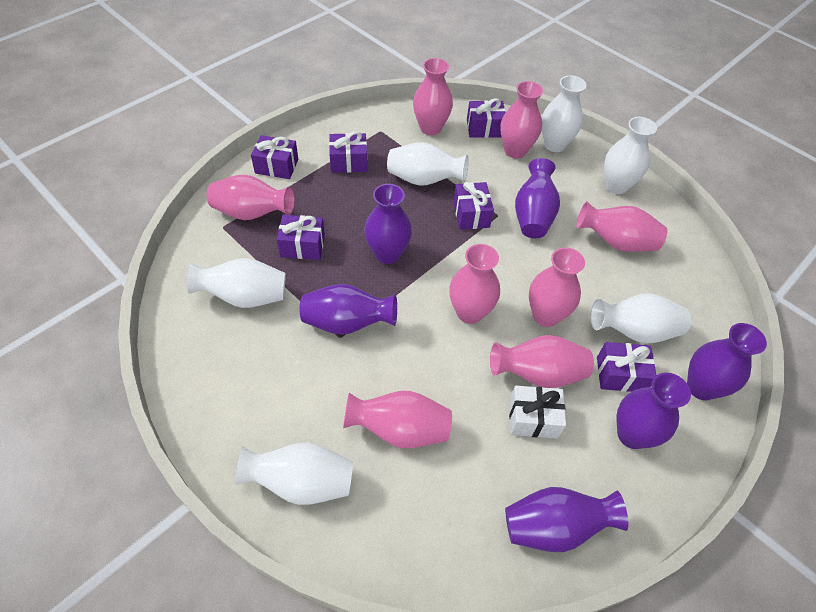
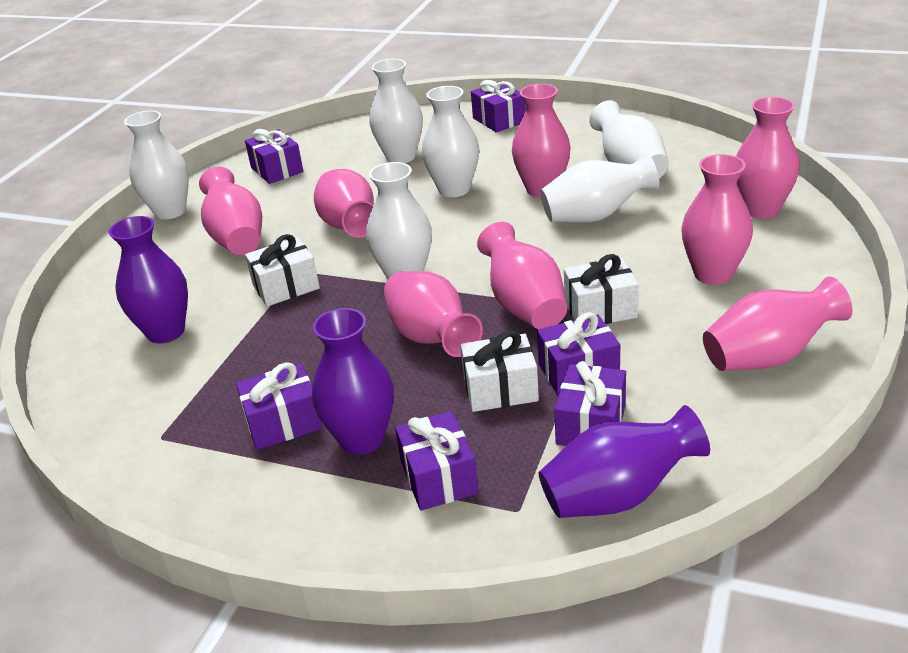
purple vase: [300,284,397,335] [364,184,412,264] [505,487,628,552] [515,158,560,238] [617,373,691,449] [687,323,767,400] = 6 -> [109,216,188,344] [312,308,394,455] [539,405,710,518] = 3
white gift: [509,386,566,439] = 1 -> [245,234,320,307] [460,331,539,412] [564,254,639,324] = 3

